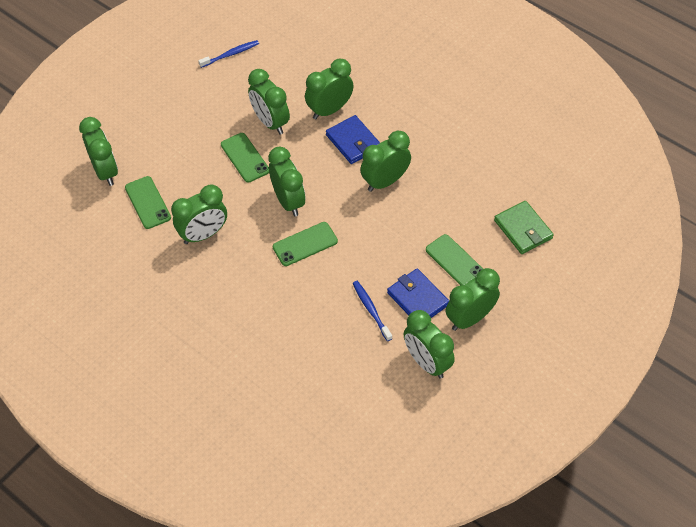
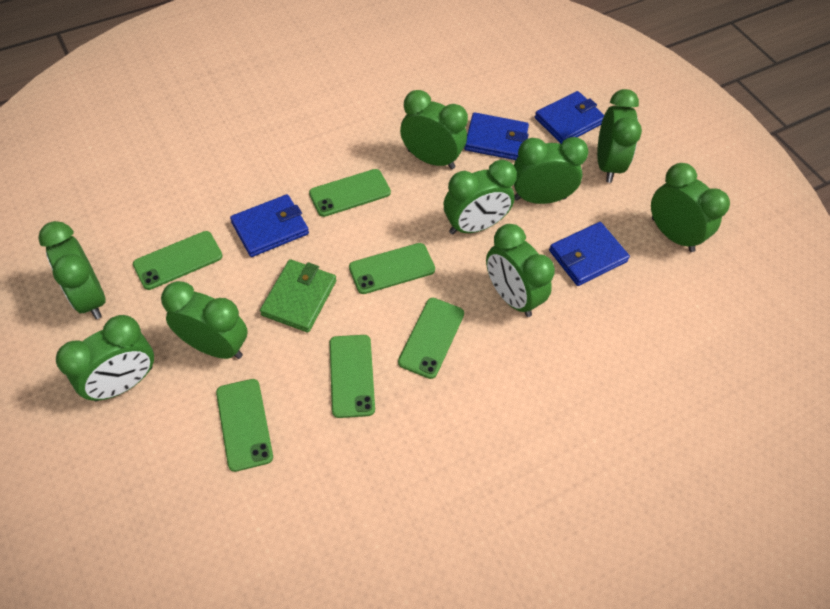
blue toothbrush: [198,40,259,68] [353,281,392,341] = 2 -> none = 0
blue wallet: [326,115,380,164] [387,268,449,318] = 2 -> [230,194,309,257] [464,112,529,160] [535,91,604,144] [549,222,630,286] = 4
green clock: [79,117,118,186] [171,184,227,244] [248,69,290,134] [268,147,305,216] [305,59,353,119] [360,131,411,192] [404,310,455,379] [446,268,500,331] = 8 -> [38,221,106,319] [56,315,154,402] [161,281,248,359] [400,90,468,169] [444,160,517,235] [486,224,555,317] [514,137,588,204] [597,89,642,183] [651,163,730,252] = 9
green phone: [125,176,171,229] [221,133,269,183] [273,222,338,266] [426,234,483,285] = 4 -> [133,231,222,290] [216,379,273,472] [309,169,391,217] [330,335,375,418] [349,243,435,294] [398,298,464,379] = 6

